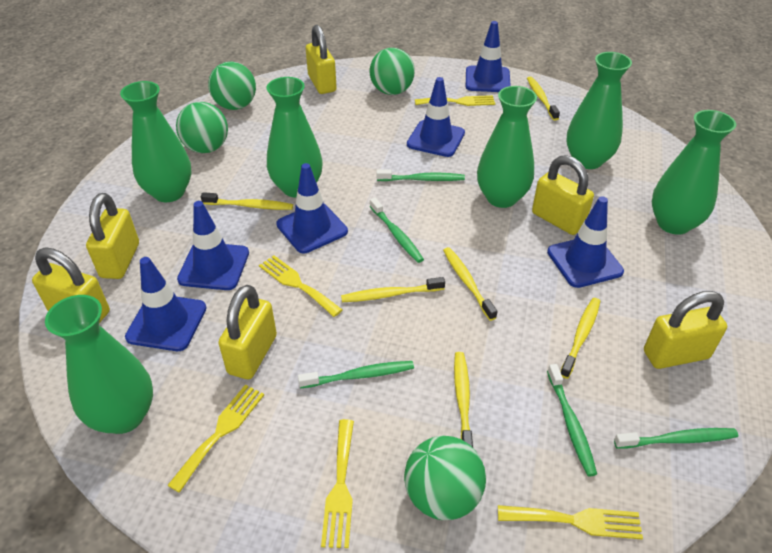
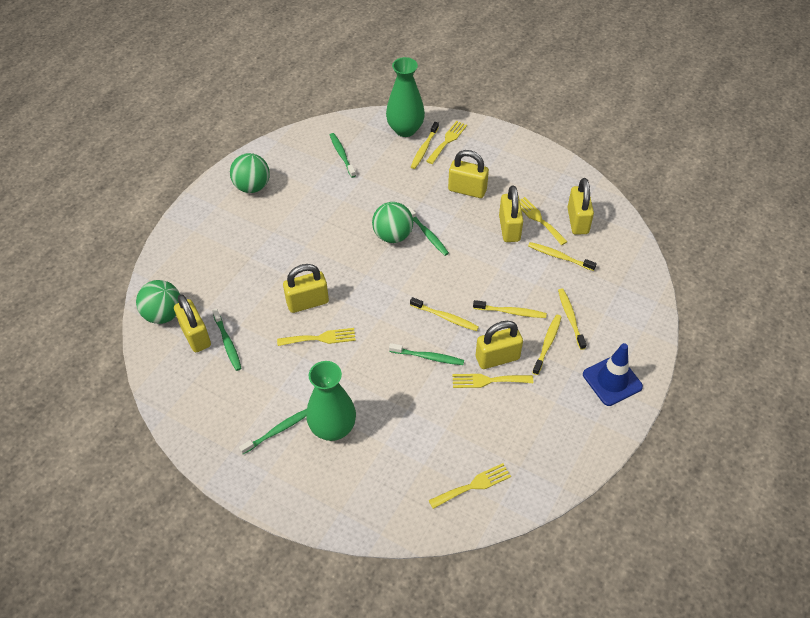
blue traffic cone: [125,257,206,351] [177,201,249,290] [276,163,348,253] [407,77,465,157] [466,21,511,92] [547,196,624,288] = 6 -> [583,343,643,406] = 1
green ball: [176,102,228,153] [208,61,256,110] [370,48,415,95] [404,436,486,520] = 4 -> [136,280,180,324] [230,153,270,193] [372,202,413,243] = 3
green vase: [45,295,153,434] [120,81,192,202] [267,77,323,198] [477,86,537,208] [566,52,632,169] [652,110,736,235] = 6 -> [306,361,356,441] [386,57,425,137] = 2

